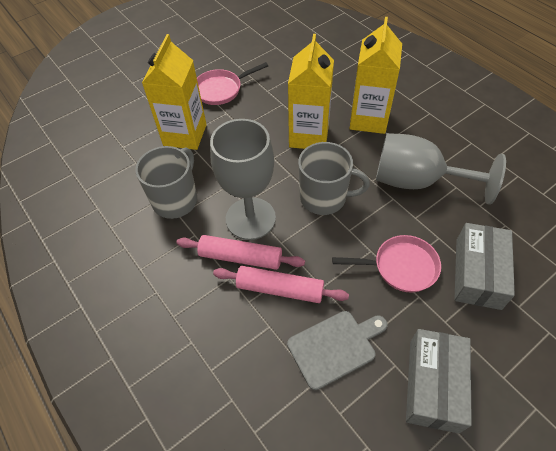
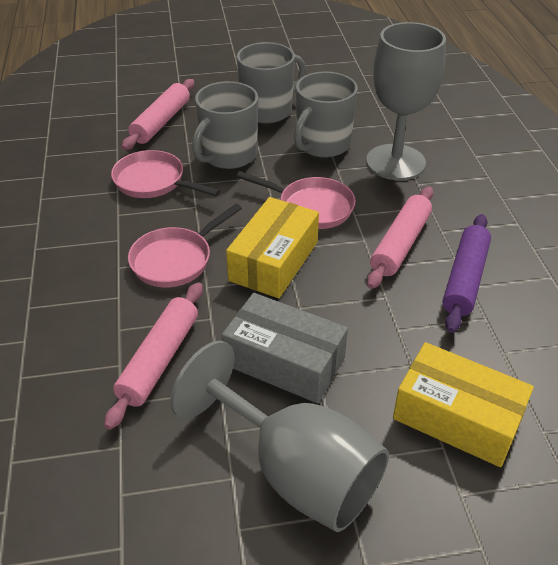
grey box: [406,329,472,434] [454,223,515,310] = 2 -> [222,293,348,403] = 1
grey cutting board: [287,311,387,390] = 1 -> none = 0
grey mug: [135,146,197,219] [298,142,370,215] = 2 -> [192,81,258,169] [237,42,306,124] [294,71,358,158] = 3
pink pan: [197,62,268,105] [332,235,441,293] = 2 -> [111,150,220,198] [128,204,242,287] [236,171,356,229] = 3
pink rolling pin: [176,235,305,270] [213,266,349,303] = 2 -> [104,282,203,430] [122,79,194,150] [367,187,433,289] = 3
purple rolling pin: none = 0 -> [443,214,491,333] = 1
yellow box: none = 0 -> [226,197,319,298] [393,342,534,467] = 2
yellow carton: [142,34,207,150] [288,34,334,149] [350,17,402,134] = 3 -> none = 0

